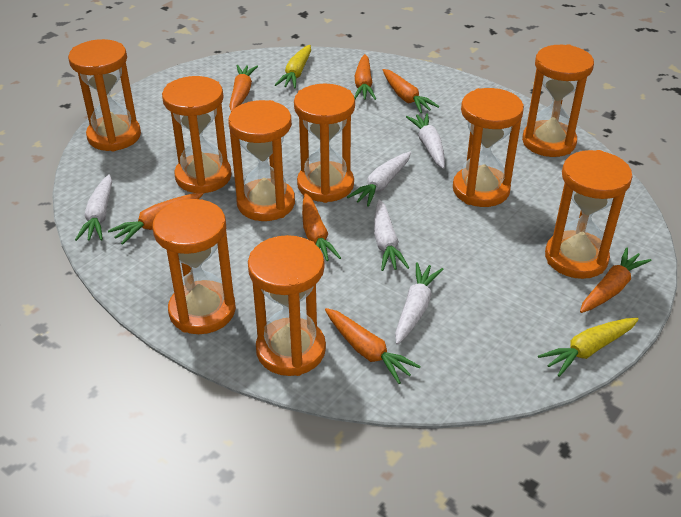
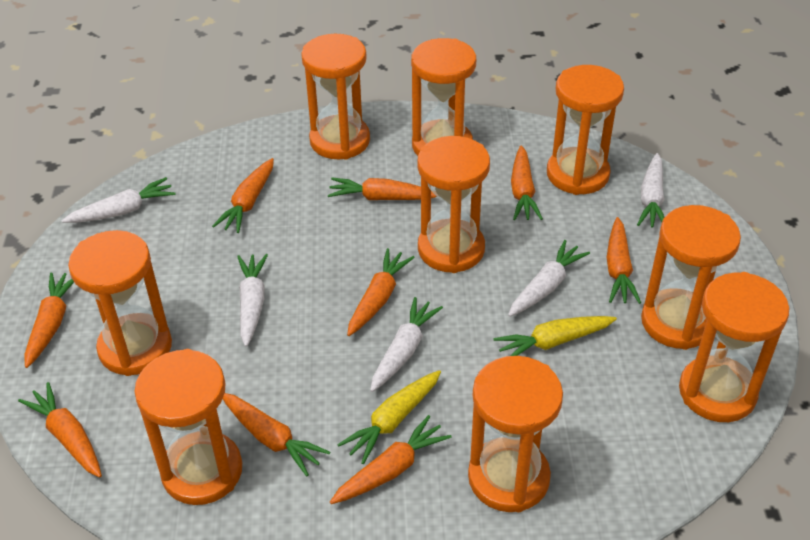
orange carrot: [108,192,203,245] [229,65,258,112] [302,193,341,261] [325,308,421,384] [354,54,376,100] [383,69,439,114] [580,248,652,313] = 7 -> [18,382,102,478] [24,272,74,368] [212,158,274,233] [223,393,330,476] [328,178,437,200] [330,415,452,504] [347,248,415,336] [511,146,543,220] [607,217,641,304] = 9

